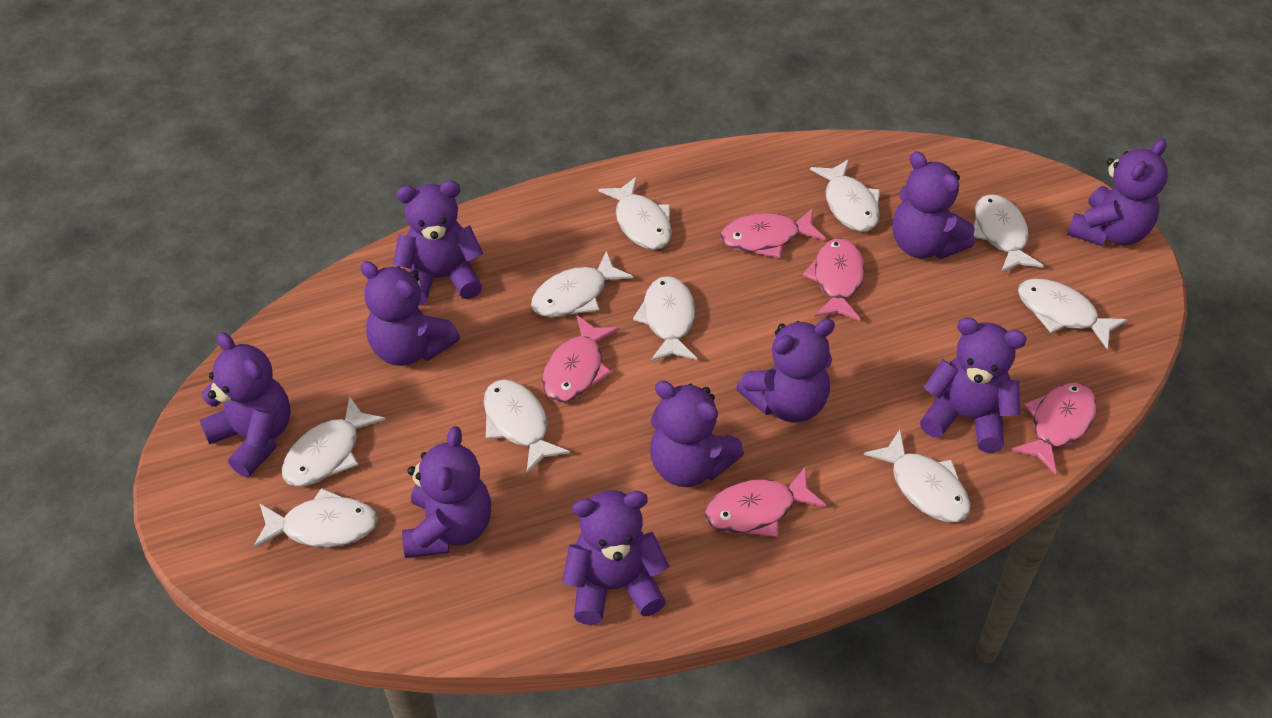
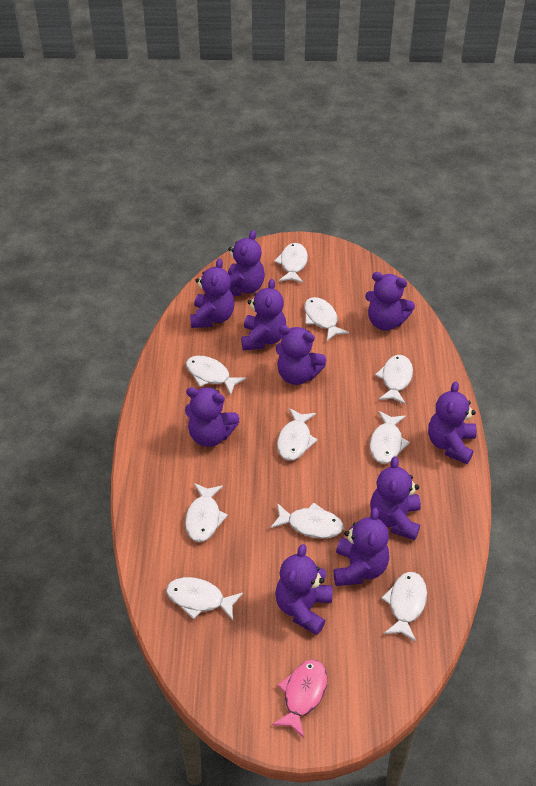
pink fish: [542,315,619,402] [705,467,826,537] [720,208,826,258] [803,238,865,321] [1011,383,1097,474] = 5 -> [272,659,327,738] = 1

